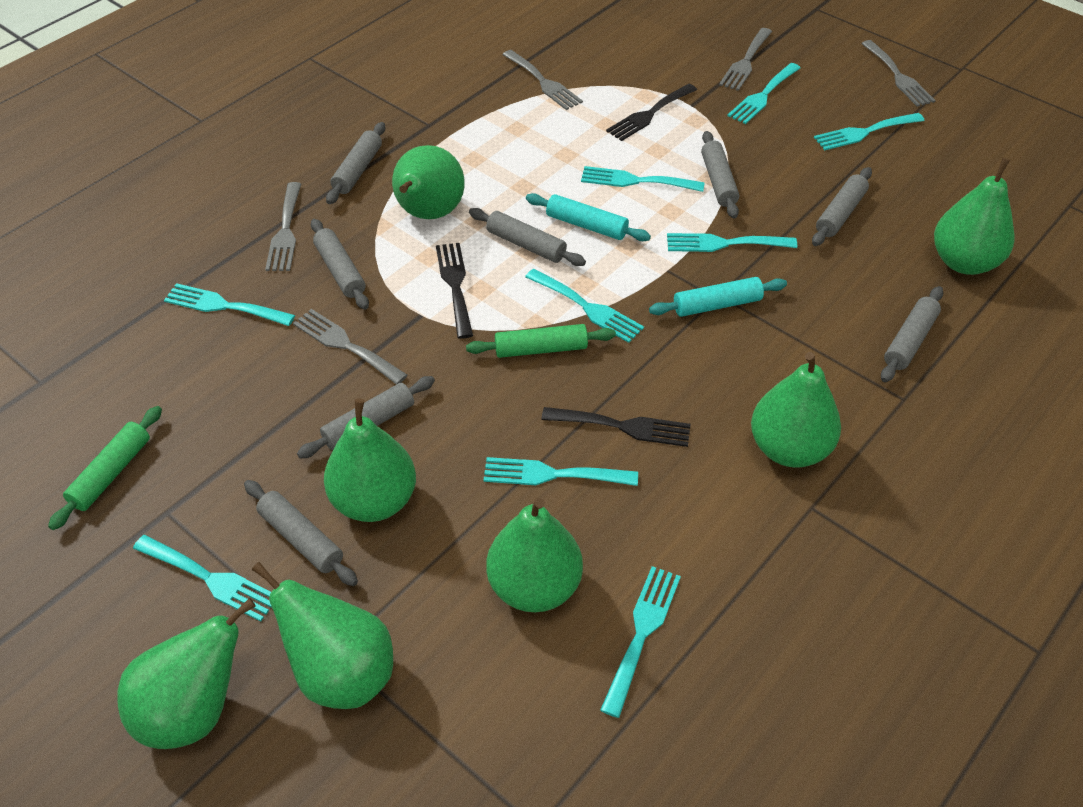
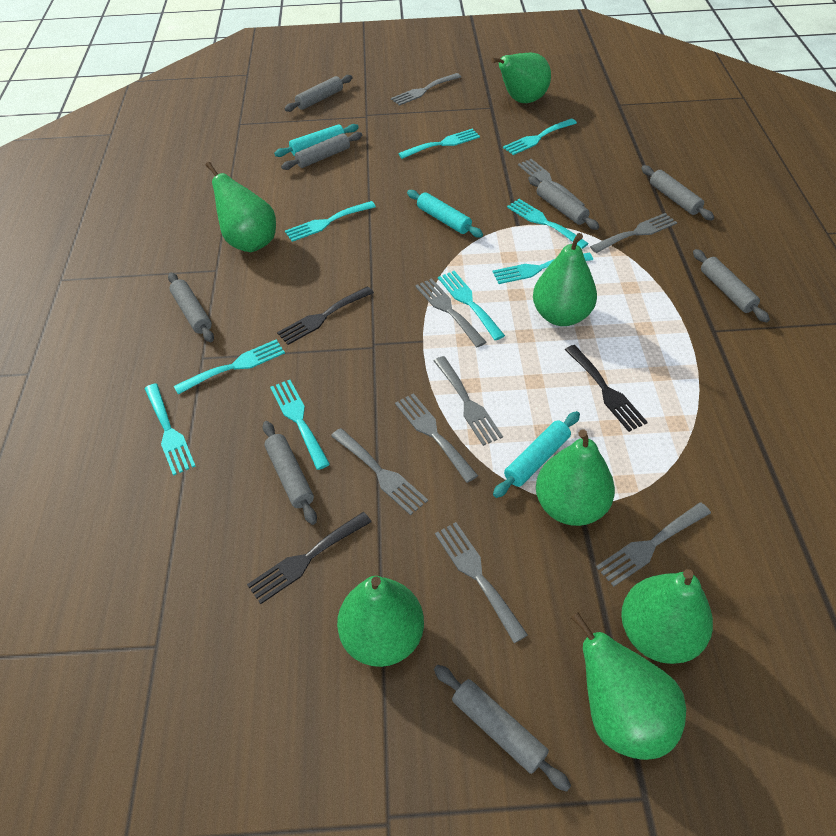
green rolling pin: [48,406,162,530] [466,324,616,358] = 2 -> none = 0
grey fork: [265,182,301,271] [293,309,407,385] [502,50,583,110] [719,28,772,91] [861,40,936,107] = 5 -> [331,428,428,515] [391,73,461,106] [395,393,478,483] [415,278,486,347] [434,356,503,446] [435,522,528,643] [518,159,585,206] [590,213,677,253] [596,502,711,587] = 9
turquoise rolling pin: [526,193,651,241] [649,277,787,317] = 2 -> [274,124,359,157] [407,190,483,238] [493,411,580,498] = 3

